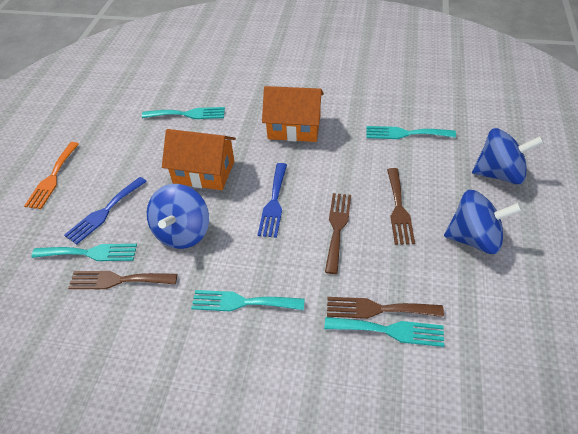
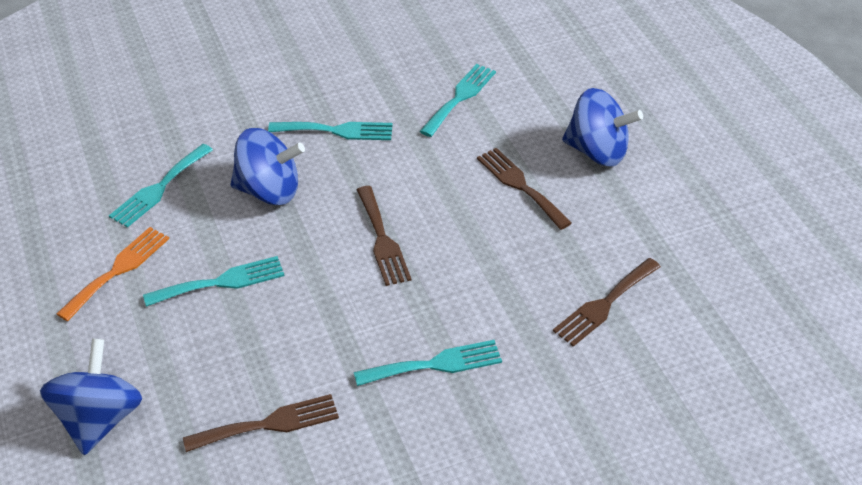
blue fork: [64,177,147,245] [258,163,287,238] = 2 -> none = 0
orange house: [162,129,236,190] [262,86,324,142] = 2 -> none = 0

